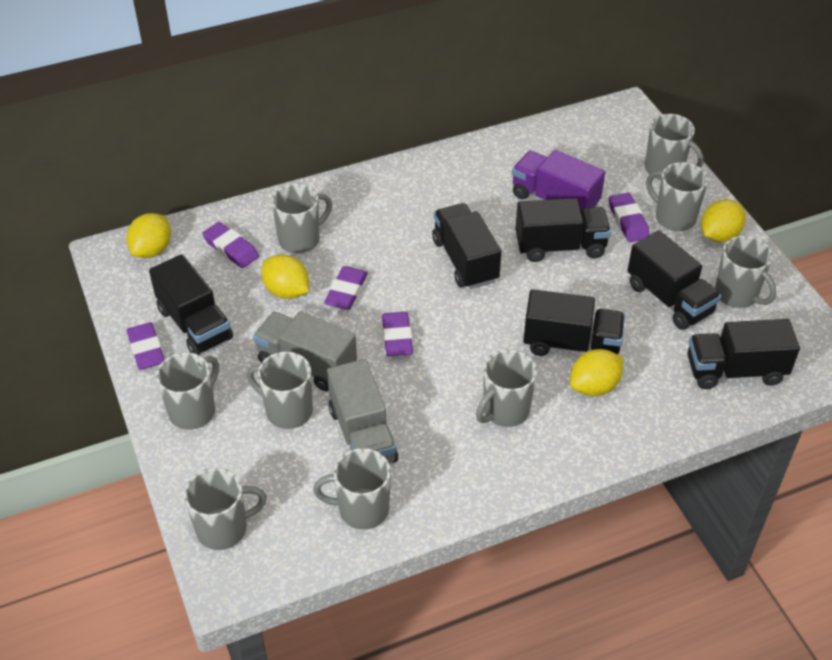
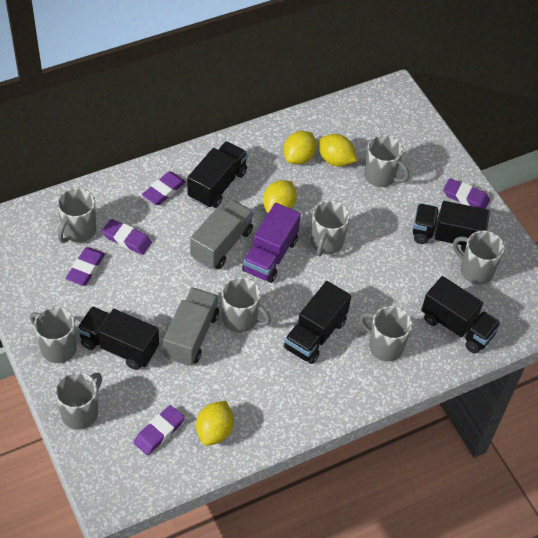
black truck: [149,254,233,355] [432,203,501,289] [515,198,611,262] [523,289,625,356] [627,230,721,330] [687,319,800,389] = 6 -> [77,306,159,370] [187,141,248,208] [284,281,351,364] [413,201,490,252] [421,276,501,353] = 5
grey mug: [156,352,219,430] [184,468,267,550] [247,352,313,429] [271,183,332,253] [313,448,391,530] [476,350,537,427] [645,114,703,180] [646,162,708,231] [715,236,776,308] = 9 -> [30,307,77,363] [55,372,102,430] [57,188,96,243] [222,277,271,333] [311,200,350,256] [360,306,412,362] [364,135,409,187] [453,230,505,285] = 8

